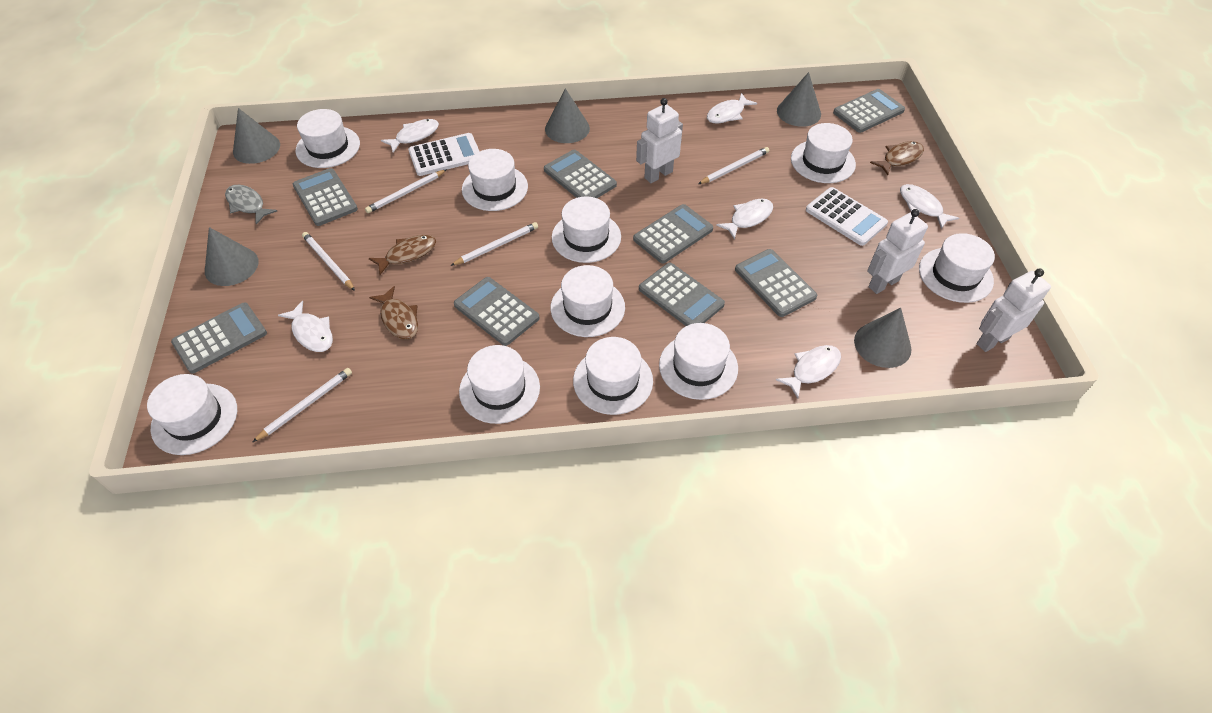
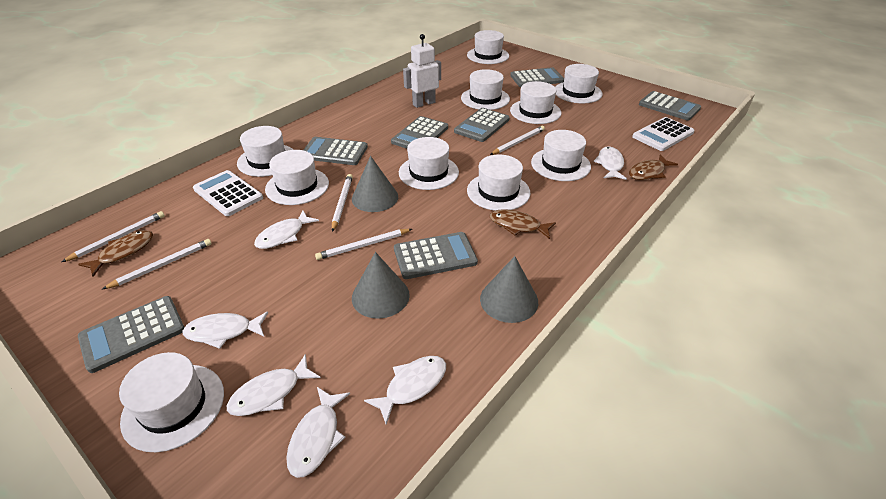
grey calculator: [171,302,267,373] [293,168,358,226] [454,277,539,346] [544,150,617,198] [633,204,713,263] [639,263,725,326] [735,249,817,317] [833,89,905,133] = 8 -> [78,296,185,373] [303,137,368,165] [391,116,448,148] [394,232,478,279] [454,108,510,142] [510,67,564,87] [639,91,701,121] = 7
grey cone: [205,227,259,286] [233,108,280,164] [545,88,590,143] [777,72,821,127] [854,308,912,368] = 5 -> [352,156,398,212] [352,252,410,319] [480,256,538,323] = 3
grey fish: [225,185,277,225] = 1 -> none = 0
white robot: [636,98,683,183] [867,209,928,294] [977,268,1051,352] = 3 -> [403,34,441,108] = 1

